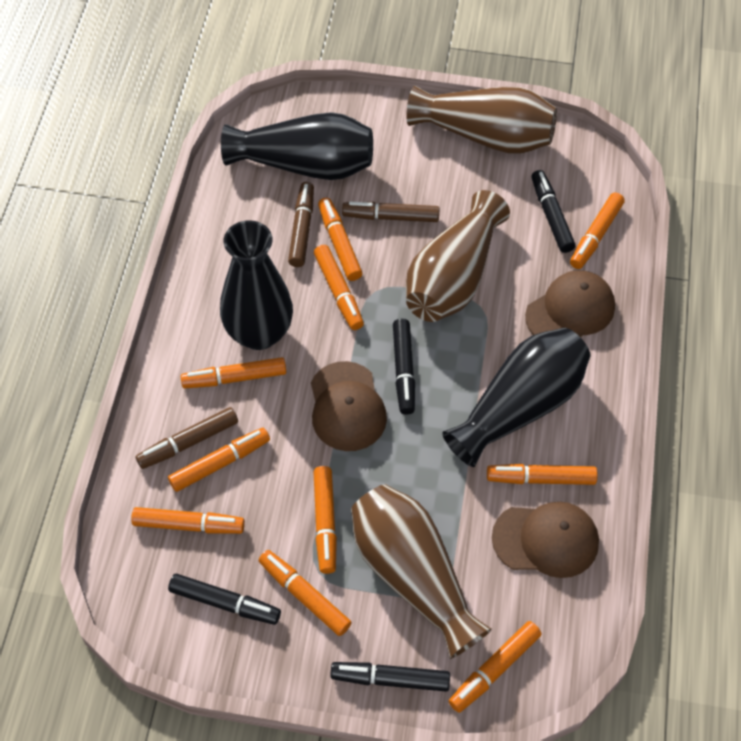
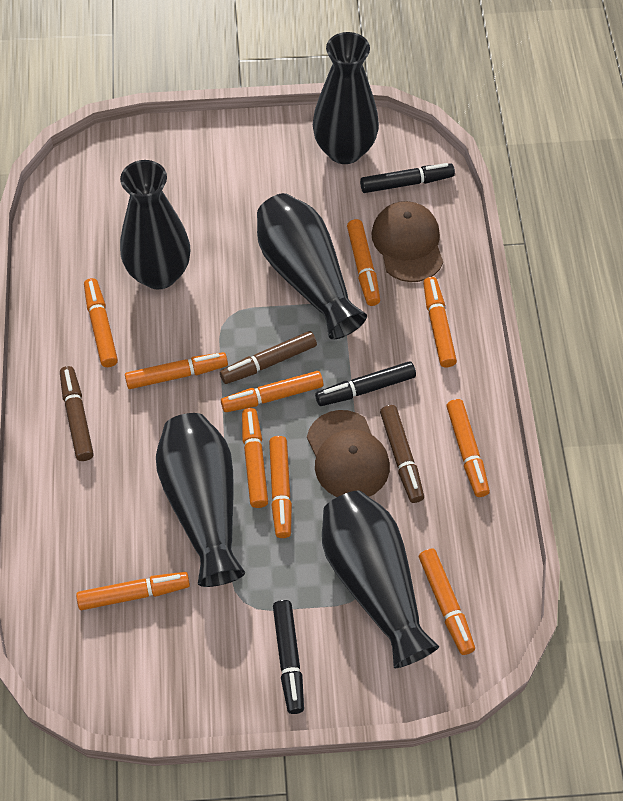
black marker: [168,574,281,625] [330,662,450,692] [393,319,415,415] [531,170,575,253] = 4 -> [273,600,304,714] [315,361,416,406] [360,163,455,193] = 3
black vase: [220,220,293,350] [221,112,373,180] [442,328,591,467] = 3 -> [120,160,190,289] [156,413,245,587] [257,193,367,339] [313,32,379,164] [322,491,439,668] = 5
brown cap: [311,361,387,451] [492,502,599,578] [525,270,615,337] = 3 -> [307,410,390,497] [371,201,443,282] = 2
brown vase: [351,484,492,659] [406,86,557,154] [406,190,510,322] = 3 -> none = 0

